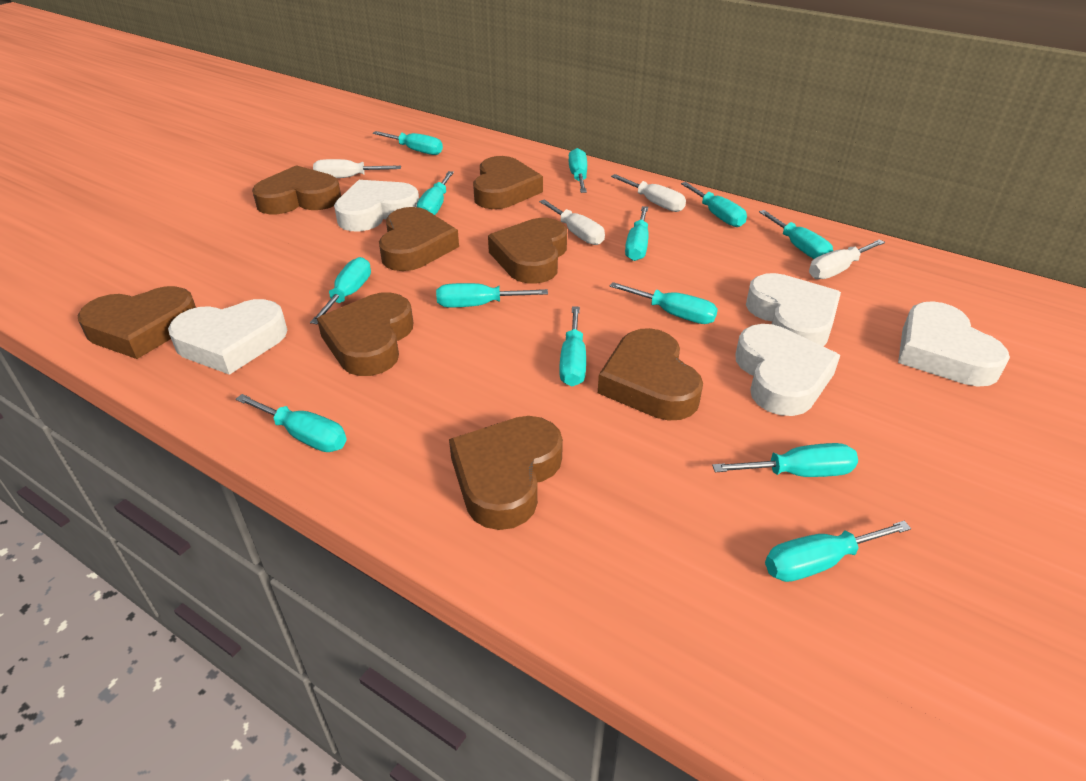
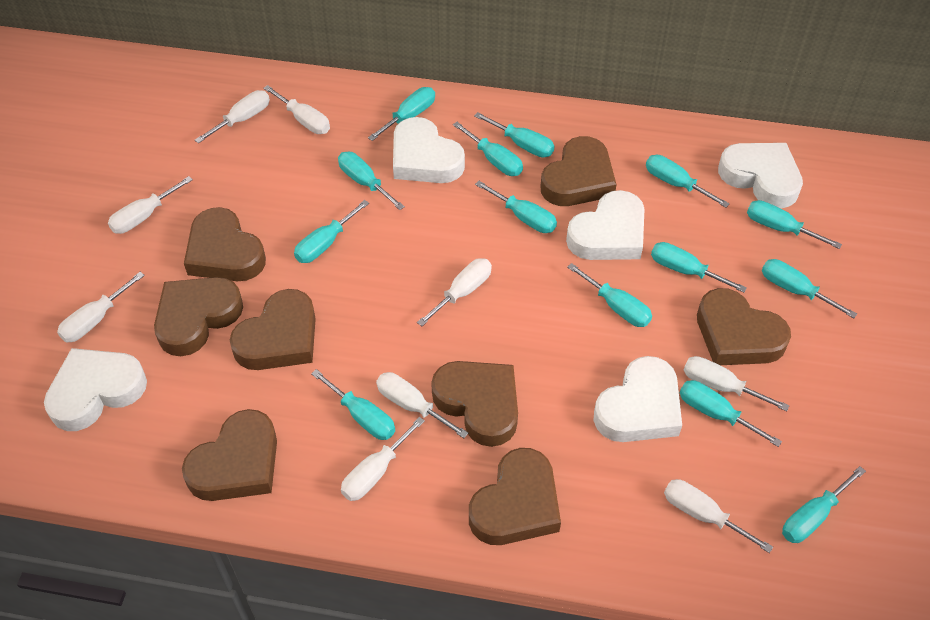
turquoise screwdriver: [236,394,347,452] [310,257,371,324] [373,131,443,155] [417,171,454,215] [436,283,548,307] [559,306,586,386] [568,148,587,193] [609,282,718,324] [625,206,649,261] [681,182,747,227] [712,443,858,477] [759,210,833,259] [765,521,911,582] = 13 -> [294,200,369,263] [311,369,395,440] [338,152,405,210] [368,87,435,141] [453,122,523,176] [474,112,554,157] [475,181,557,233] [567,263,652,327] [646,155,730,208] [651,242,747,293] [680,380,782,447] [747,200,842,249] [762,259,857,318] [782,466,866,543] = 14
white screwdriver: [313,159,401,178] [539,200,605,245] [611,174,686,212] [809,239,885,279] = 4 -> [57,272,145,342] [108,176,193,234] [195,90,270,144] [263,85,330,134] [341,417,425,501] [376,372,468,438] [417,258,492,326] [664,479,773,553] [684,356,790,411] = 9

